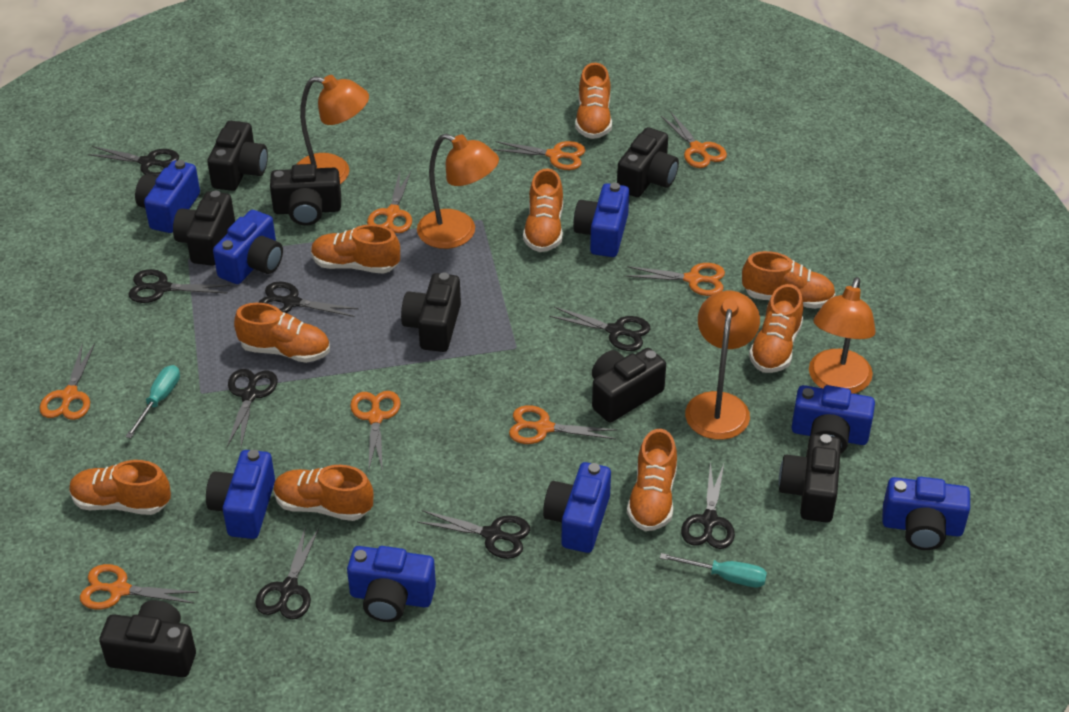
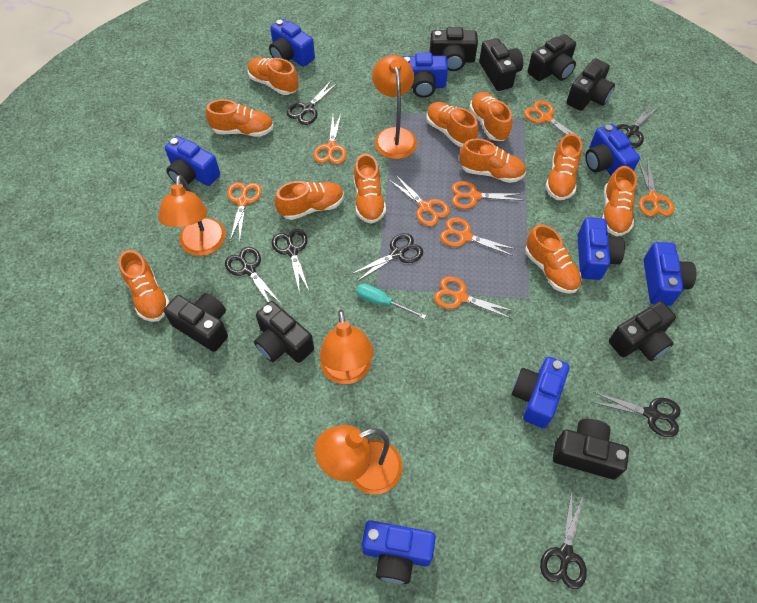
black scissors: [88,146,179,177] [129,269,230,303] [227,369,278,447] [255,526,319,620] [258,281,358,317] [417,510,530,559] [549,307,650,351] [681,462,735,549] = 8 -> [225,247,280,303] [272,229,309,294] [286,80,338,125] [352,233,423,282] [540,490,587,589] [592,392,681,437] [615,104,659,148] = 7
orange shoe: [69,460,171,515] [234,303,330,363] [273,465,373,521] [311,224,400,274] [523,168,563,252] [575,63,612,139] [627,429,677,531] [742,251,836,309] [749,284,803,373] = 9 -> [119,250,170,322] [206,99,274,137] [248,57,298,95] [275,181,344,220] [354,154,386,224] [426,102,479,147] [459,139,526,183] [469,92,512,141] [525,224,582,293] [545,133,582,200] [602,166,637,236] = 11
turquoise screwdriver: [125,365,180,438] [660,553,767,587] = 2 -> [356,284,426,319] = 1

